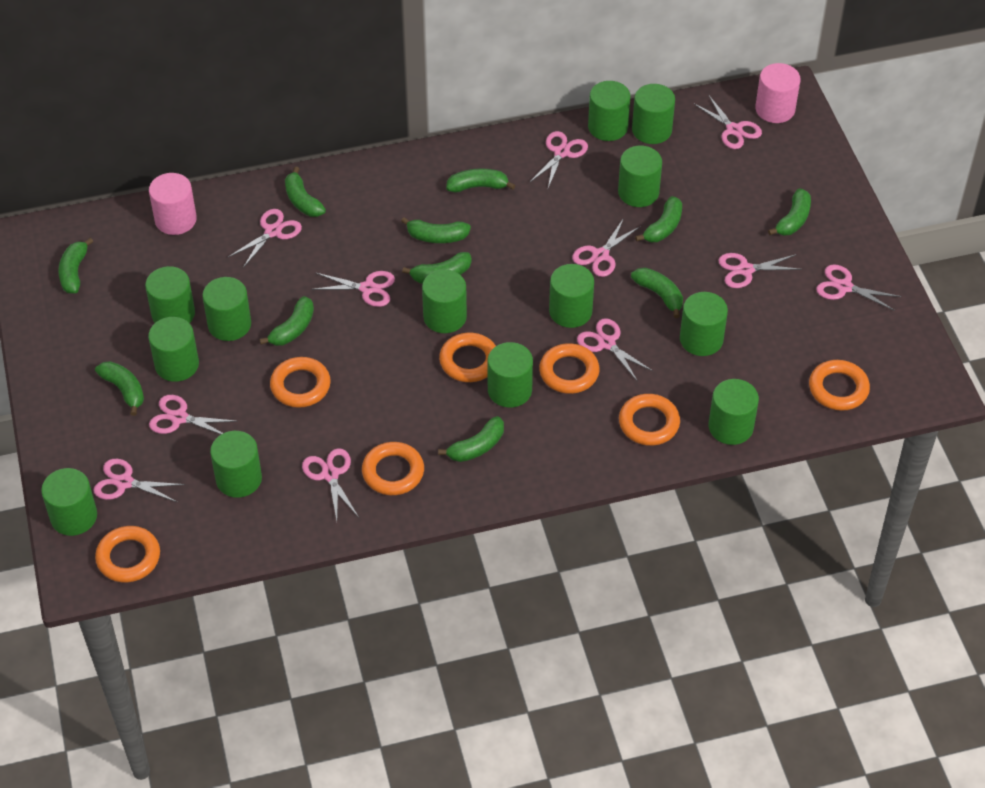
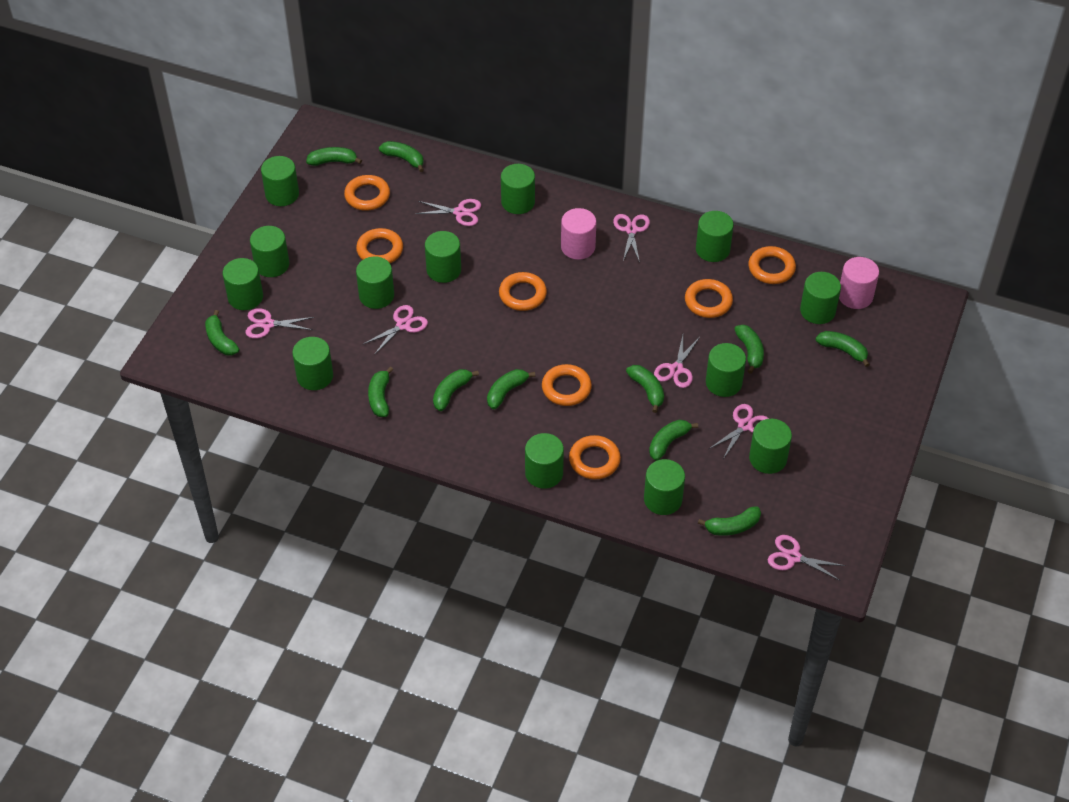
pink scissors: [93,459,185,502] [149,395,237,434] [228,209,302,268] [302,448,358,521] [311,271,395,307] [530,131,588,188] [572,218,641,277] [577,318,654,382] [693,94,762,149] [718,253,802,288] [816,264,901,311] = 11 -> [246,308,314,339] [363,305,428,355] [415,199,481,226] [613,214,650,263] [654,335,700,388] [709,404,769,459] [768,535,846,580] = 7

